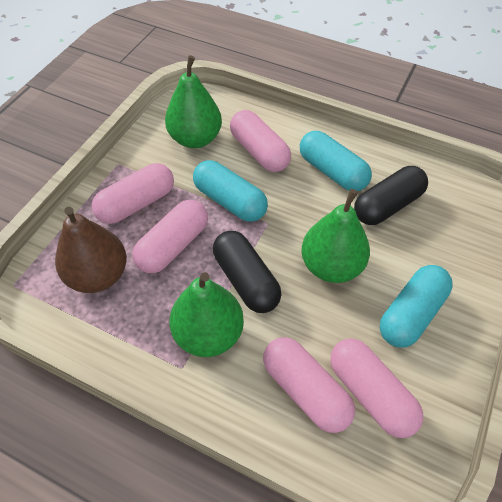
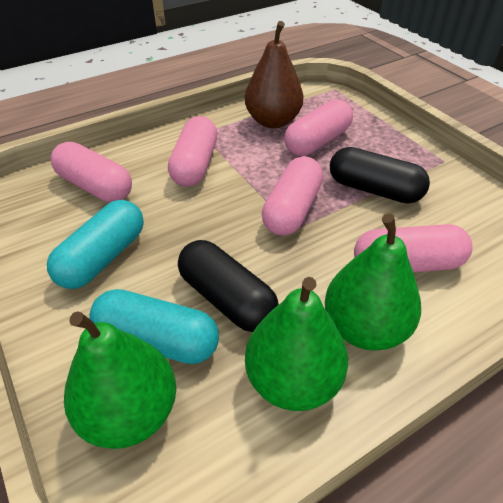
turquoise capsule: [193,160,268,222] [300,131,372,191] [380,265,453,348] = 3 -> [47,200,144,289] [90,289,219,364] = 2

